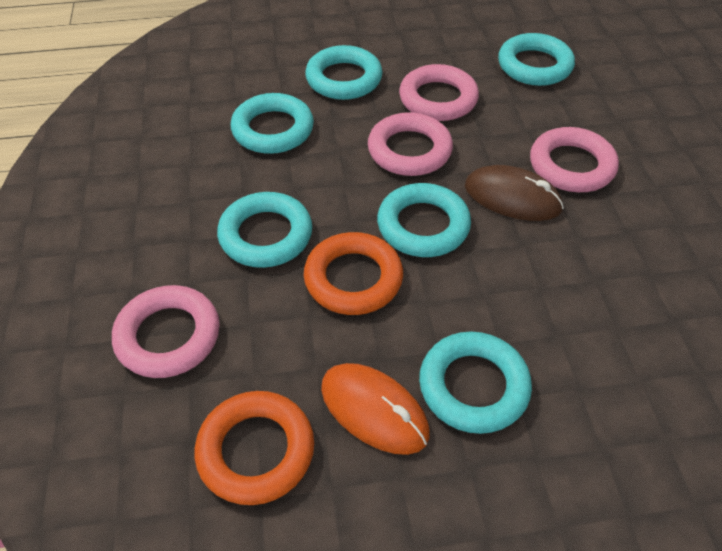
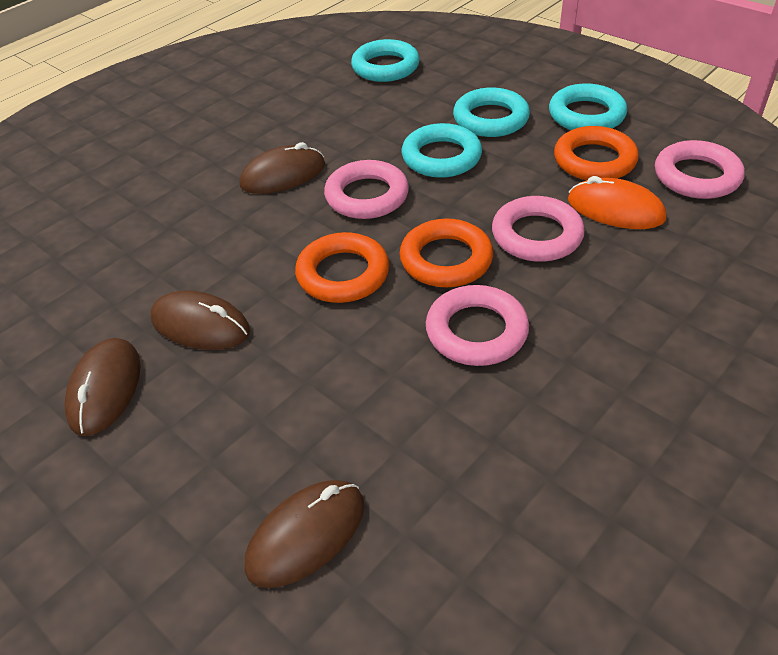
brown mouse: [465,165,564,221] = 1 -> [64,338,141,436] [150,290,250,350] [239,142,325,194] [244,480,364,588] = 4
orange ring: [195,391,314,505] [304,232,403,315] = 2 -> [295,232,389,303] [400,218,493,287] [554,126,639,180] = 3
turquoise ring: [217,192,312,268] [231,93,314,154] [305,45,382,100] [377,183,471,257] [419,331,532,434] [498,33,575,86] = 6 -> [351,39,420,82] [402,123,482,178] [453,87,530,137] [549,83,627,130] = 4

